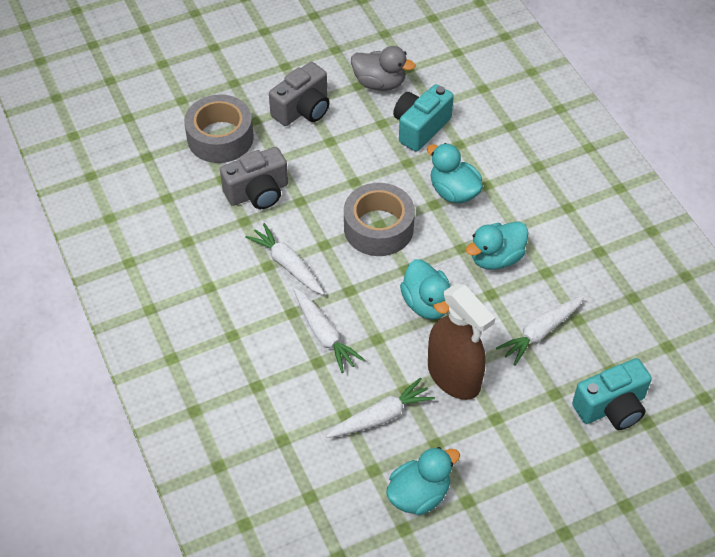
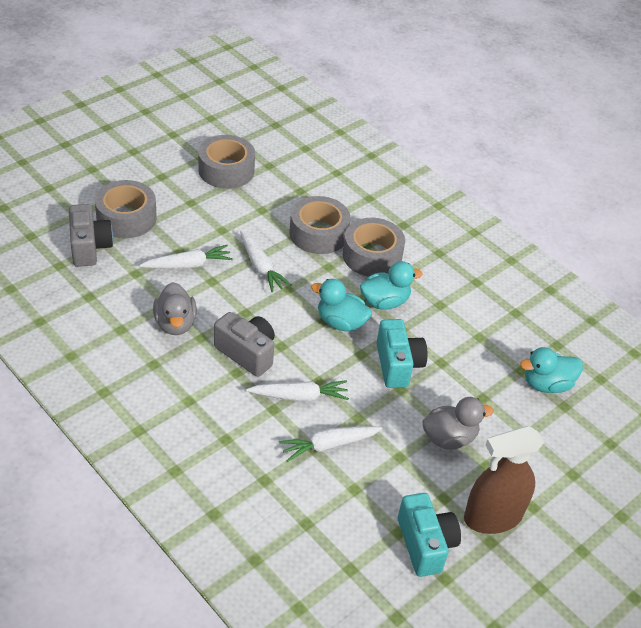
grey duck: [351,46,415,91] = 1 -> [153,282,197,335] [422,397,494,450] = 2
grey tape: [184,94,254,163] [344,183,415,256] = 2 -> [95,180,157,238] [198,135,255,189] [289,196,350,254] [343,218,405,277] = 4
turquoise duck: [386,447,460,515] [400,259,451,320] [427,143,483,203] [466,222,528,270] = 4 -> [311,279,372,332] [360,261,423,310] [520,347,583,393] = 3

